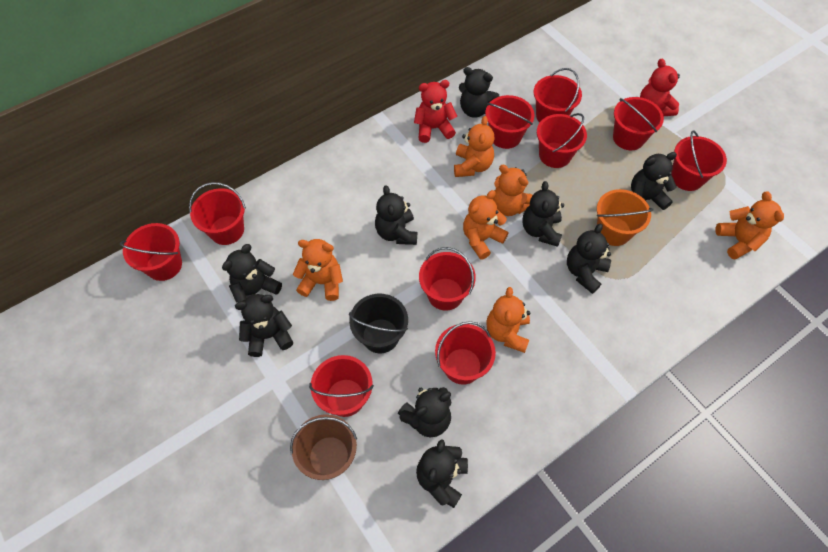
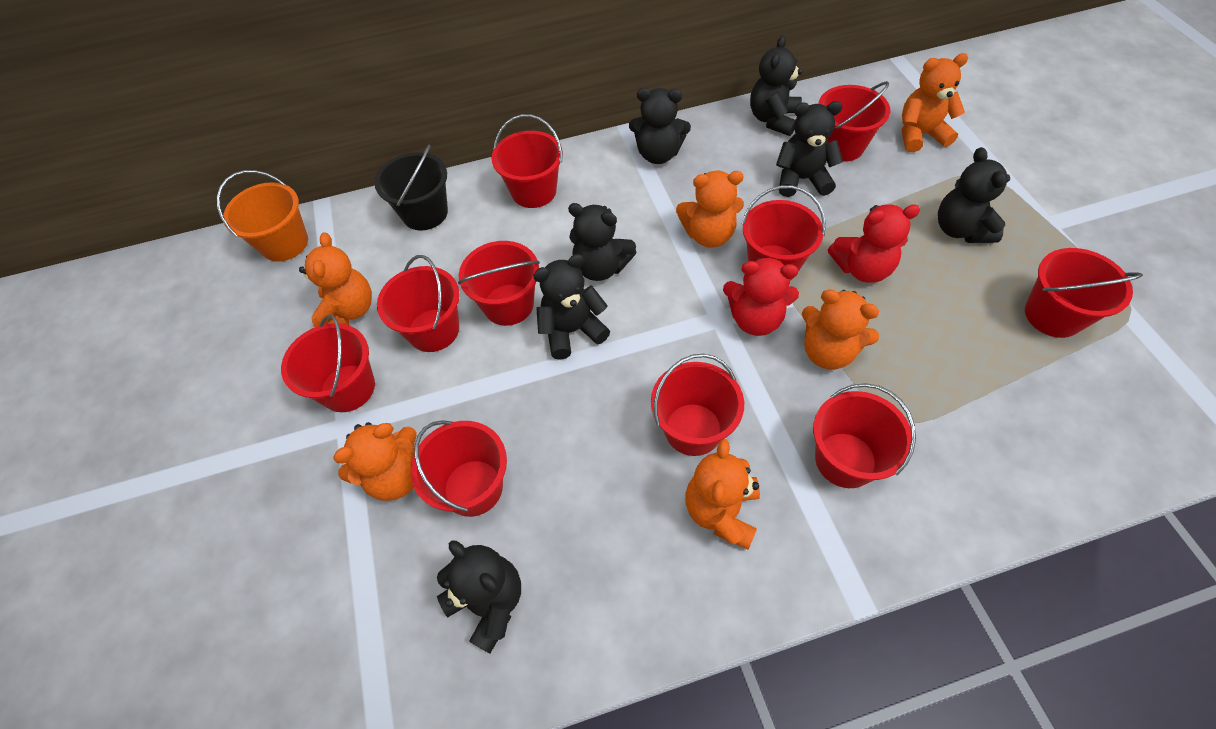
black teddy bear: [222,244,282,302] [235,294,294,357] [375,185,417,245] [398,387,452,437] [416,439,468,508] [459,67,500,118] [522,181,564,247] [567,223,611,294] [631,152,677,210] = 9 -> [437,541,521,653] [533,254,610,360] [568,203,636,281] [629,88,691,164] [750,35,802,136] [776,101,843,197] [938,147,1010,243] = 7
brown bucket: [290,414,357,480] = 1 -> none = 0

